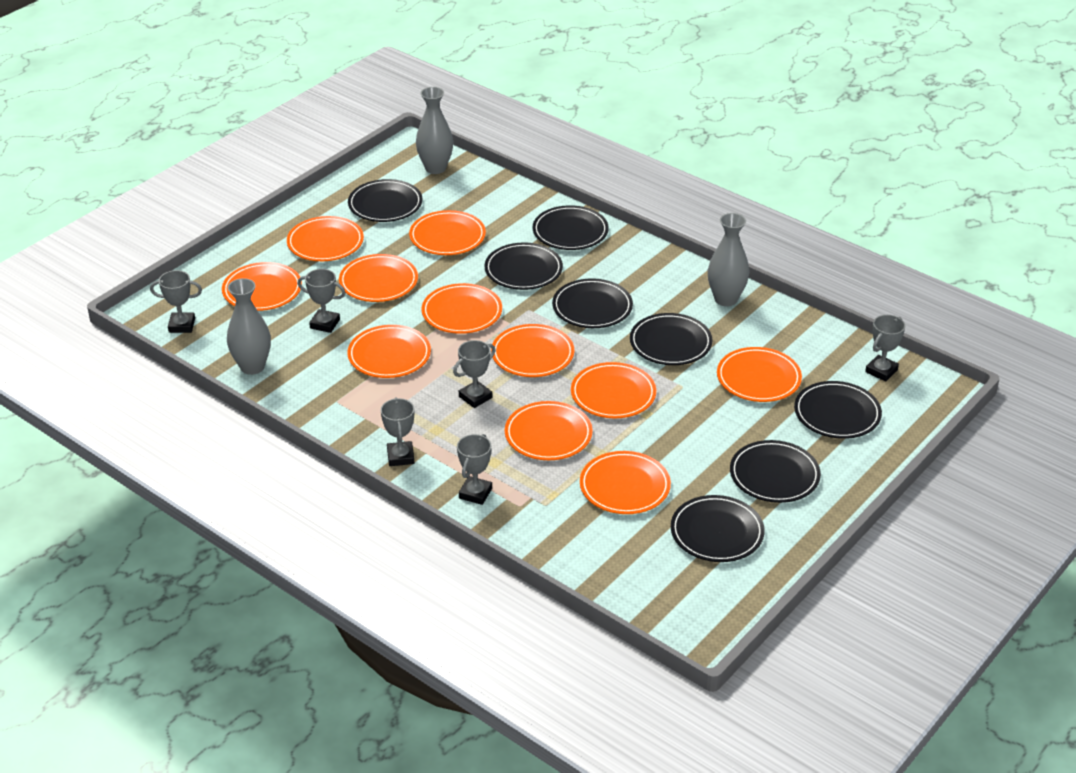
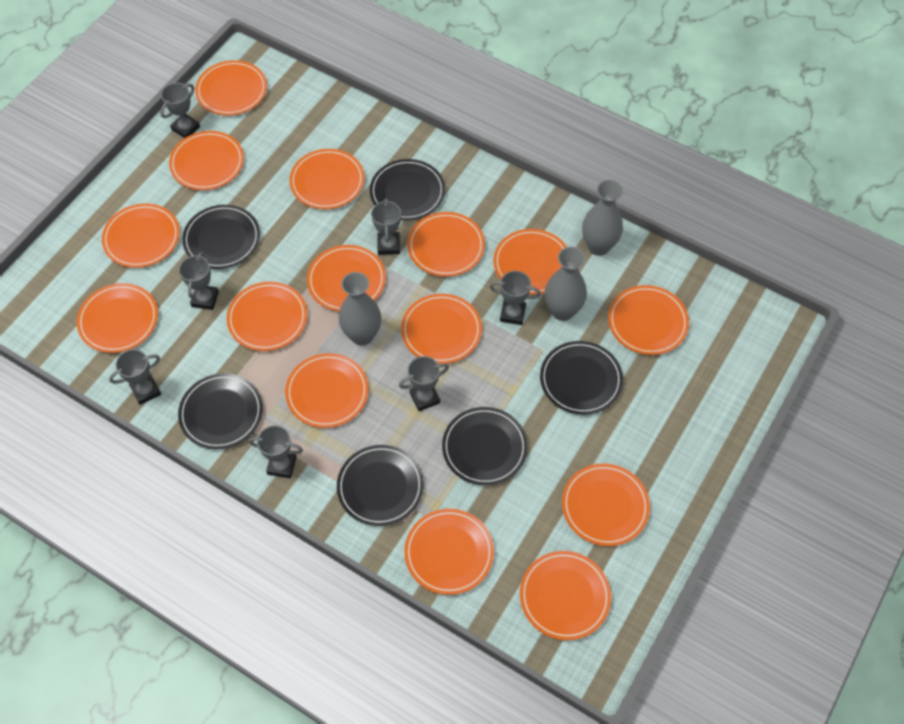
black plate: [348,179,422,222] [484,242,563,290] [533,205,609,250] [552,278,633,328] [630,313,713,365] [671,495,765,562] [730,440,821,503] [794,381,882,439] = 8 -> [178,373,263,449] [182,205,260,269] [337,445,424,526] [370,159,445,220] [442,407,528,485] [540,341,623,415] = 6
grey trophy: [150,270,202,333] [298,269,345,333] [381,397,414,466] [453,340,496,408] [457,434,492,505] [865,315,905,382] = 6 -> [109,349,161,405] [160,83,200,138] [179,252,219,310] [248,425,303,478] [371,198,401,255] [399,356,449,411] [489,271,541,325] = 7
orange plate: [222,262,302,311] [287,216,364,261] [339,254,418,302] [347,325,431,378] [409,210,486,255] [422,283,502,334] [491,324,574,377] [505,401,593,460] [571,362,656,418] [580,451,671,514] [717,347,802,402] = 11 -> [77,283,158,353] [102,203,180,268] [169,131,244,190] [195,60,267,116] [227,282,307,351] [285,353,369,428] [289,149,365,209] [307,245,386,312] [401,294,482,364] [404,509,494,595] [407,212,485,277] [493,229,567,295] [520,551,611,640] [562,463,650,546] [608,285,689,355] = 15

